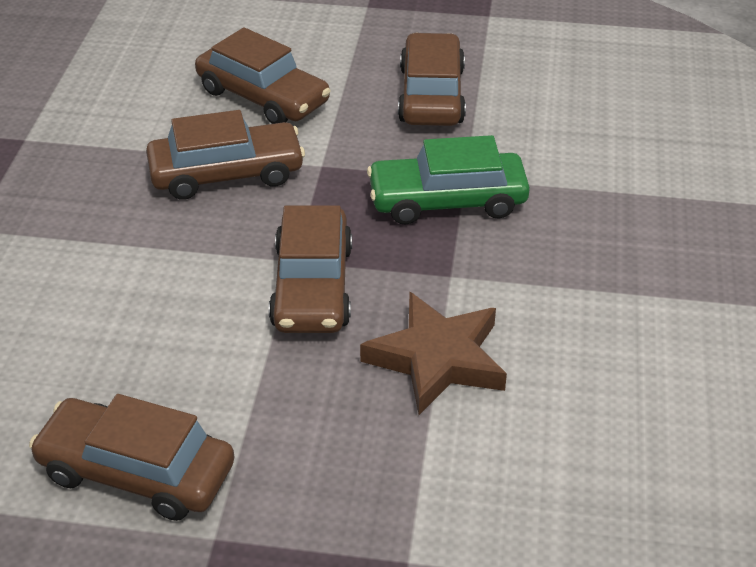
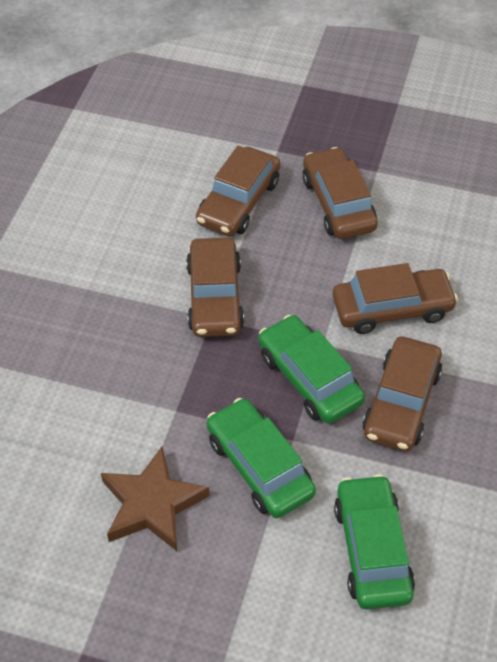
green car: [367,135,530,224] = 1 -> [207,398,316,518] [258,315,365,424] [334,474,415,609] = 3

